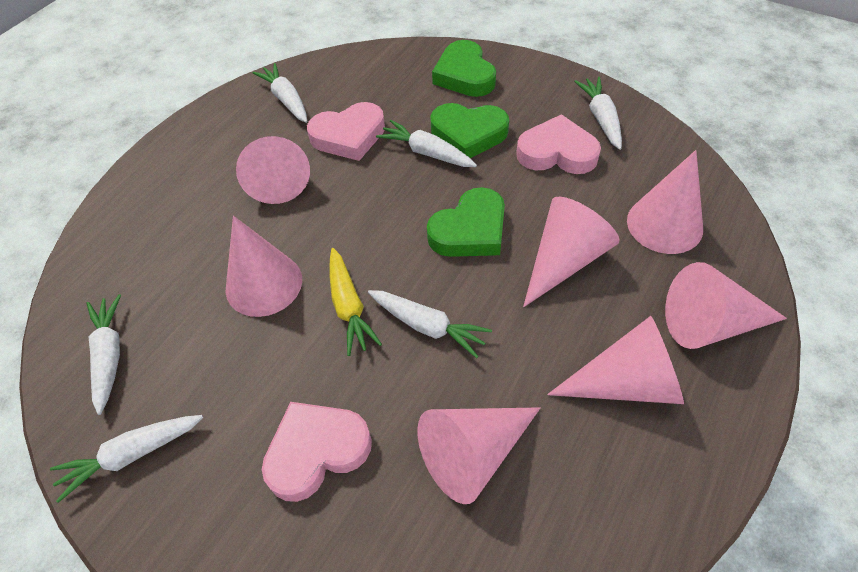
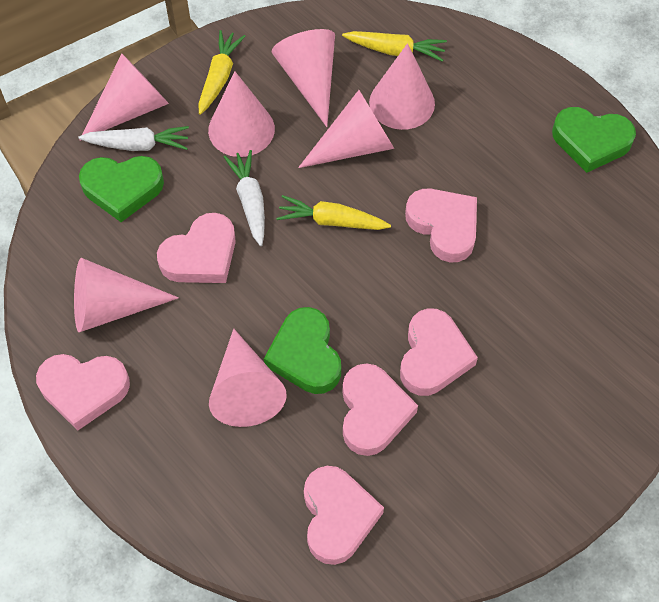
pink heart: [262,402,372,502] [307,102,385,161] [516,114,601,174] = 3 -> [36,354,130,431] [157,213,236,283] [304,466,384,565] [342,363,418,456] [400,308,478,396] [405,189,477,263] = 6
white carrot: [50,415,203,503] [86,294,121,415] [253,63,307,123] [368,290,492,358] [376,120,477,167] [574,77,622,150] = 6 -> [78,126,189,151] [224,150,265,246] = 2
yellow carrot: [330,248,382,356] = 1 -> [198,30,246,115] [276,195,391,230] [342,31,447,62] = 3

